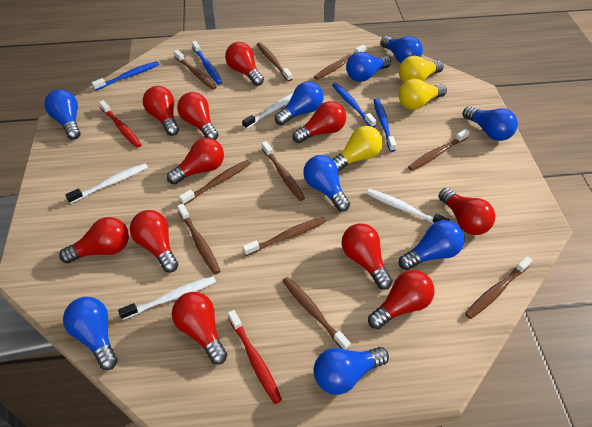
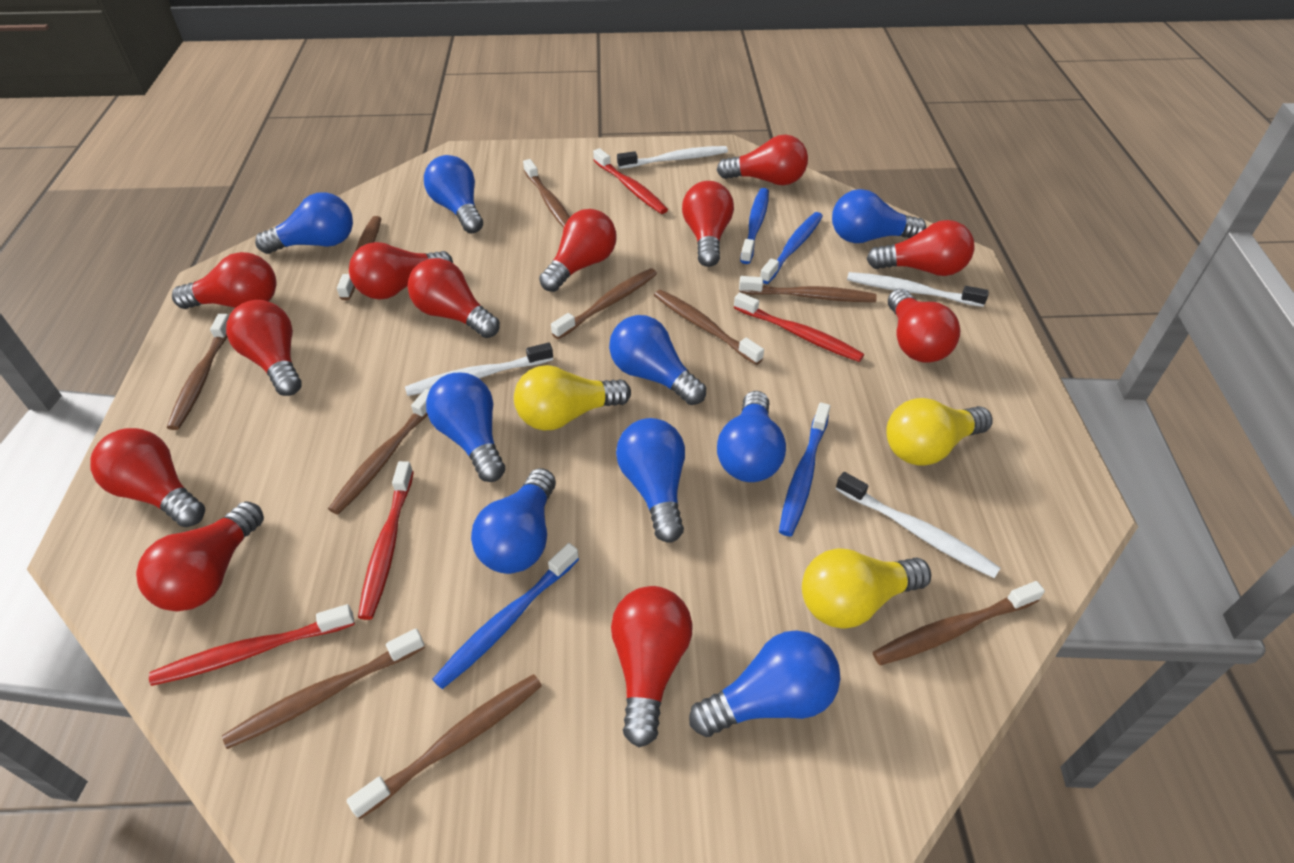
red light bulb: [59,217,129,263] [130,210,179,272] [143,86,179,136] [167,138,224,185] [172,292,227,365] [177,92,218,140] [225,42,264,86] [292,101,346,143] [342,223,393,290] [368,270,435,329] [439,188,495,235] = 11 -> [90,428,205,527] [136,501,264,611] [172,252,277,309] [226,300,302,396] [349,242,453,299] [408,258,500,338] [539,209,616,292] [611,586,693,747] [682,181,734,267] [717,135,808,185] [867,220,974,276] [888,289,960,363] = 12
red toothbrush: [99,100,142,148] [228,310,282,404] = 2 -> [149,604,355,686] [358,461,414,620] [593,148,668,214] [734,292,864,362] = 4

